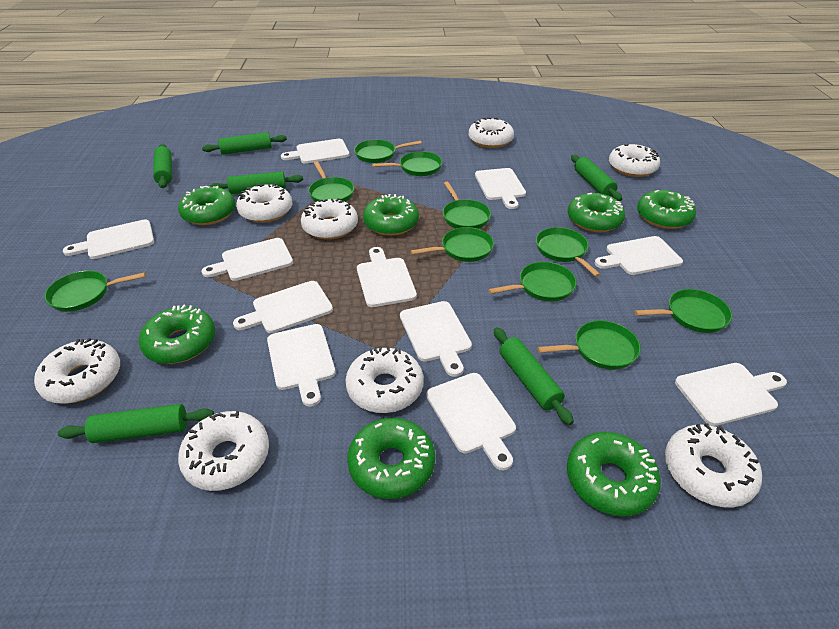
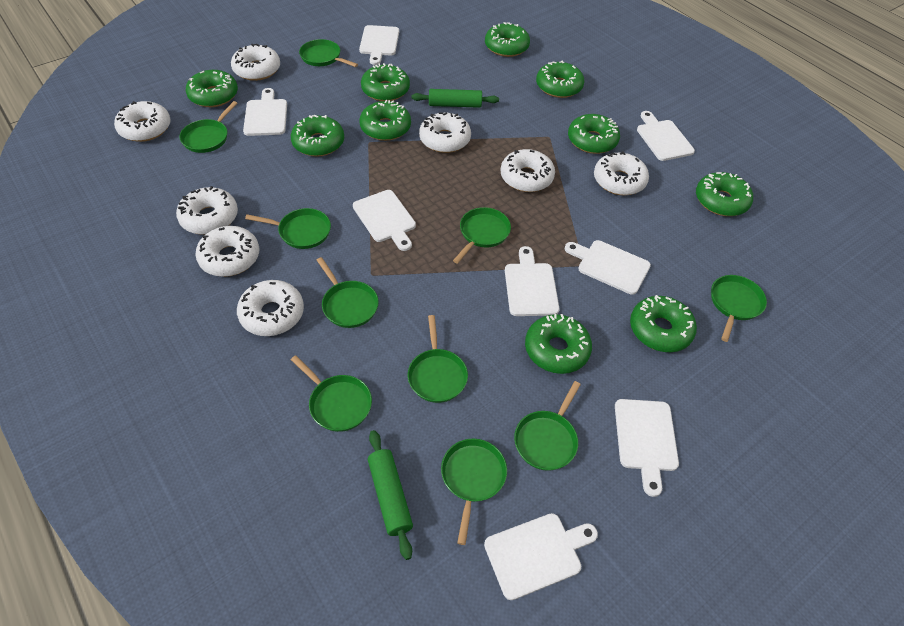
green donut: [139,305,215,364] [178,186,236,225] [347,418,435,499] [363,194,419,236] [567,432,661,517] [568,193,625,232] [637,190,696,229] = 7 -> [186,70,238,107] [291,115,344,157] [359,100,411,141] [361,63,410,101] [485,22,530,57] [525,314,592,374] [536,60,584,98] [568,114,620,154] [630,295,697,352] [696,172,753,216] = 10
green rolling pin: [58,404,214,443] [153,144,172,188] [202,132,287,155] [209,171,303,194] [494,327,574,425] [571,155,622,201] = 6 -> [368,430,413,560] [411,89,499,108] = 2
white cutting board: [63,220,154,259] [202,238,293,281] [233,281,333,333] [267,324,336,407] [281,139,350,164] [357,247,417,307] [400,301,472,377] [426,373,516,471] [475,168,526,209] [595,236,683,275] [675,363,787,426] = 11 -> [243,88,287,136] [353,190,416,251] [359,25,399,65] [484,513,598,600] [505,246,560,316] [565,240,651,295] [615,399,679,497] [637,111,695,161] = 8

